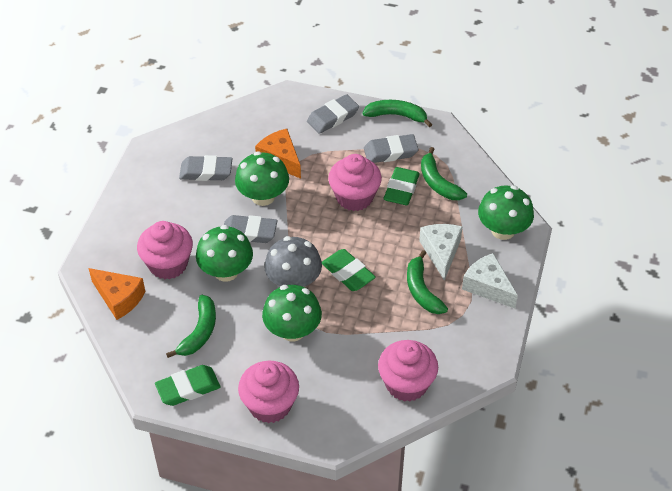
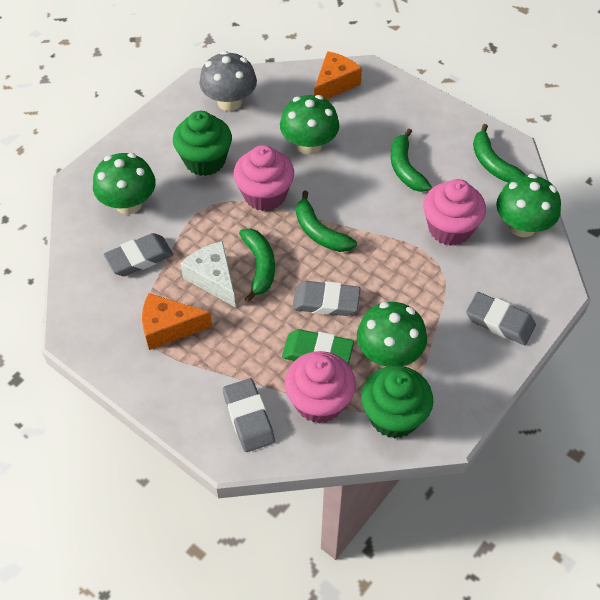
green cupcake: none = 0 -> [173,111,232,176] [361,366,433,438] = 2
green eraser: [155,365,220,406] [322,249,376,291] [384,167,420,205] = 3 -> [282,329,354,364] = 1
pink cupcake: [137,221,193,280] [238,361,299,423] [328,154,382,211] [378,340,438,402] = 4 -> [234,145,294,211] [285,351,356,424] [423,179,486,246] = 3
white cheese: [419,224,463,281] [462,253,518,308] = 2 -> [181,241,235,307] = 1

